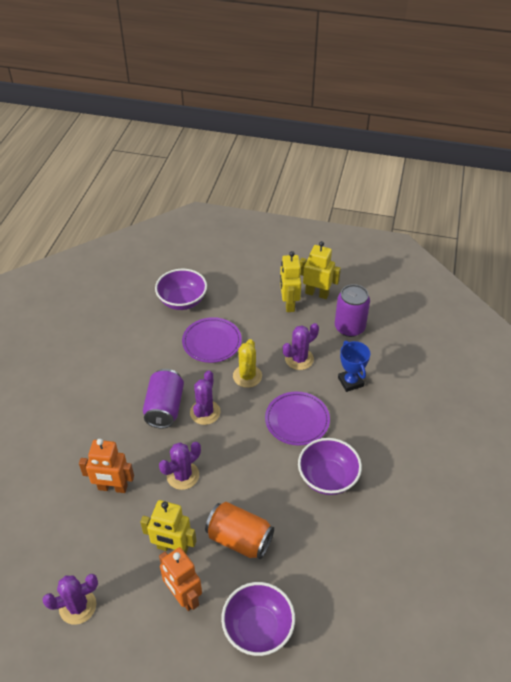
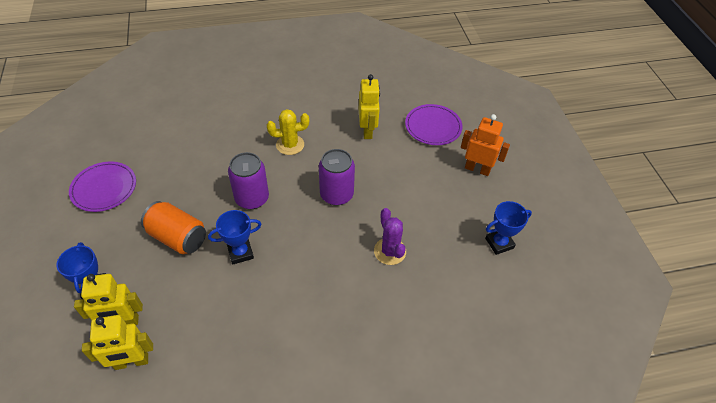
blue trophy: [338,341,371,392] = 1 -> [57,242,106,300] [208,210,262,265] [485,201,532,255] = 3
orange robot: [79,439,134,493] [159,547,202,611] = 2 -> [461,114,510,176] = 1
purple bowl: [155,269,207,310] [221,582,295,656] [298,438,362,495] = 3 -> none = 0
purple cactus: [42,574,98,625] [159,442,201,490] [190,370,221,425] [283,323,319,370] = 4 -> [374,208,406,265] = 1

